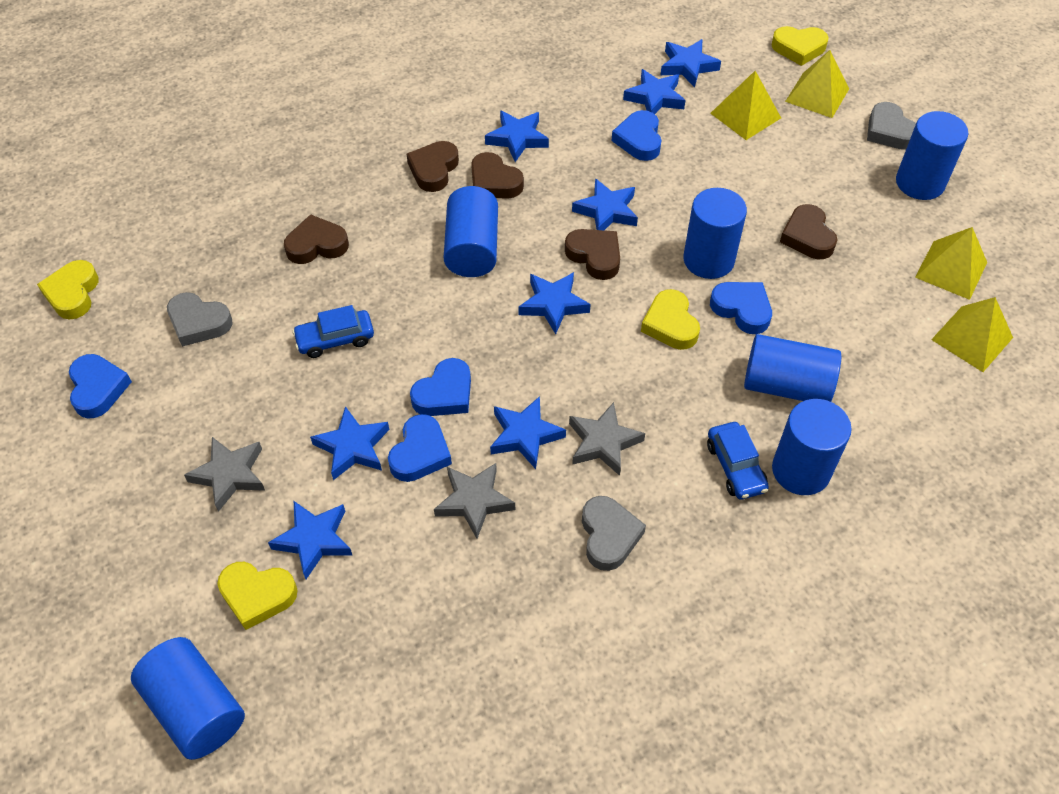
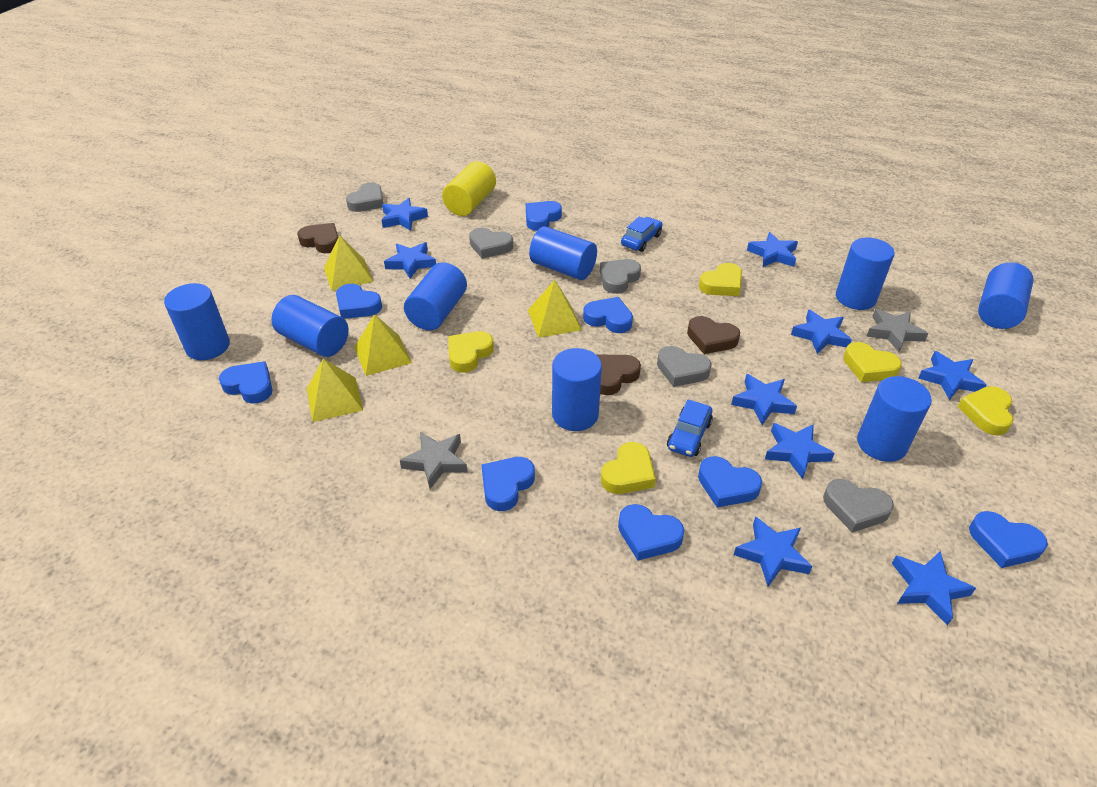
blue cylinder: [131,637,245,760] [444,186,498,277] [683,188,747,279] [744,334,841,402] [772,399,852,495] [896,111,968,200] = 6 -> [164,283,230,360] [271,295,349,357] [404,262,467,330] [529,226,597,280] [552,348,602,431] [836,237,894,310] [857,376,932,462] [978,262,1034,329] = 8
blue heart: [69,354,132,419] [388,414,452,482] [410,358,471,416] [612,110,661,161] [710,282,772,334] = 5 -> [219,361,272,404] [336,284,382,319] [482,457,535,511] [526,201,562,231] [583,297,633,333] [618,504,684,560] [698,456,762,507] [969,511,1048,568] = 8
blue star: [268,501,353,579] [310,406,389,480] [485,110,549,162] [490,396,566,469] [518,272,591,334] [572,178,638,230] [623,69,686,114] [661,39,721,87] = 8 -> [381,198,428,231] [384,242,436,279] [731,374,797,425] [734,516,813,587] [747,232,798,267] [765,423,835,479] [791,309,852,354] [892,551,976,625] [918,351,987,400] = 9
brown heart: [284,214,349,264] [407,141,459,192] [471,152,524,199] [565,229,620,280] [780,204,837,259] = 5 -> [297,223,338,253] [597,355,641,395] [687,316,740,354] = 3
grey heart: [167,292,232,347] [582,496,646,571] [867,102,916,150] = 3 -> [346,182,383,212] [469,228,513,259] [600,259,641,294] [657,346,712,387] [823,479,894,532] = 5
grey star: [184,437,265,512] [434,463,515,539] [569,402,645,476] = 3 -> [400,432,468,489] [866,309,929,352] = 2
yellow cylinder: none = 0 -> [442,161,496,216] = 1
yellow heart: [37,260,99,319] [217,562,297,630] [641,289,700,350] [771,26,829,66] = 4 -> [449,331,494,373] [601,442,656,494] [699,263,742,296] [843,342,902,382] [958,386,1014,436] = 5

